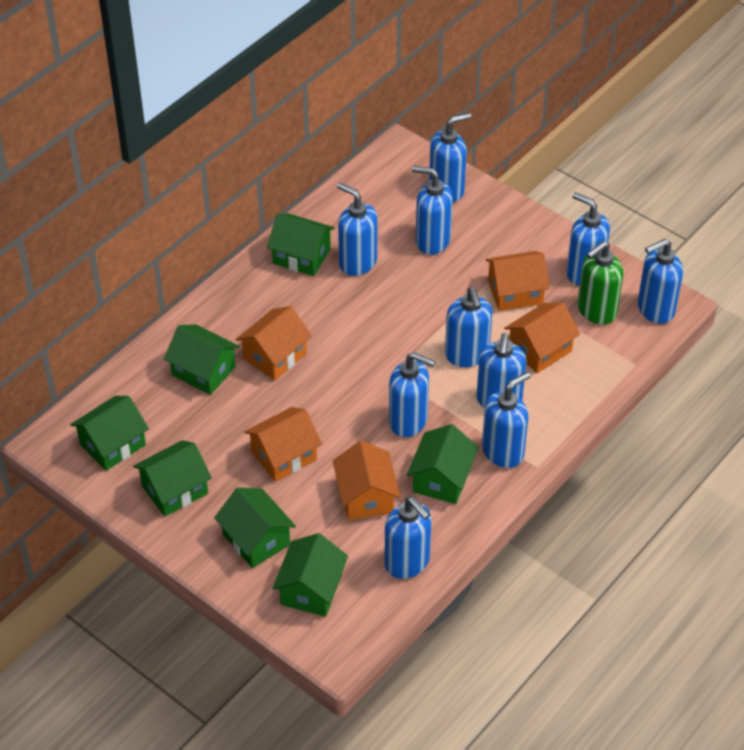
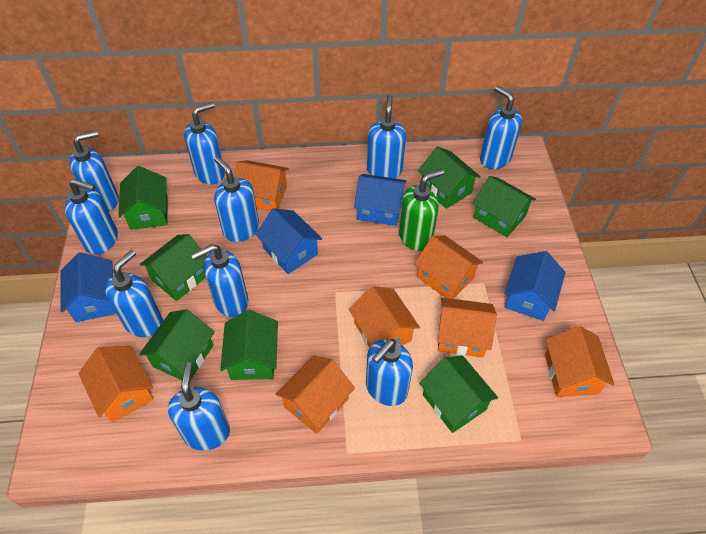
blue house: none = 0 -> [60,252,116,322] [255,208,322,274] [354,174,406,226] [504,251,566,321] = 4
orange house: [236,306,312,380] [244,407,322,482] [333,440,400,520] [485,251,550,311] [504,302,580,373] = 5 -> [78,346,154,423] [235,160,289,211] [276,355,355,434] [349,286,420,348] [414,236,483,299] [437,297,497,358] [545,326,615,397] = 7

